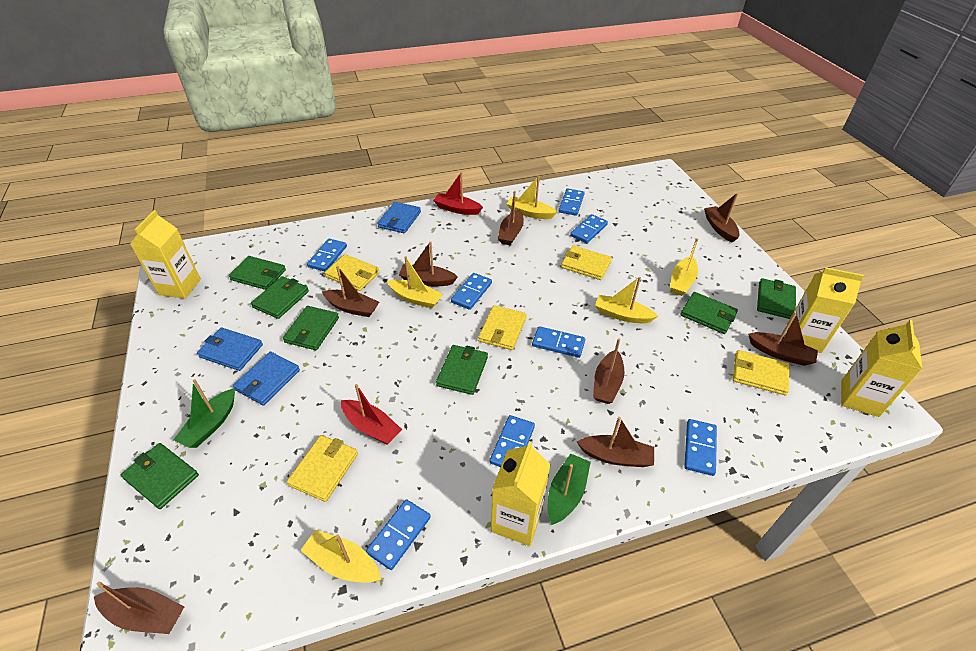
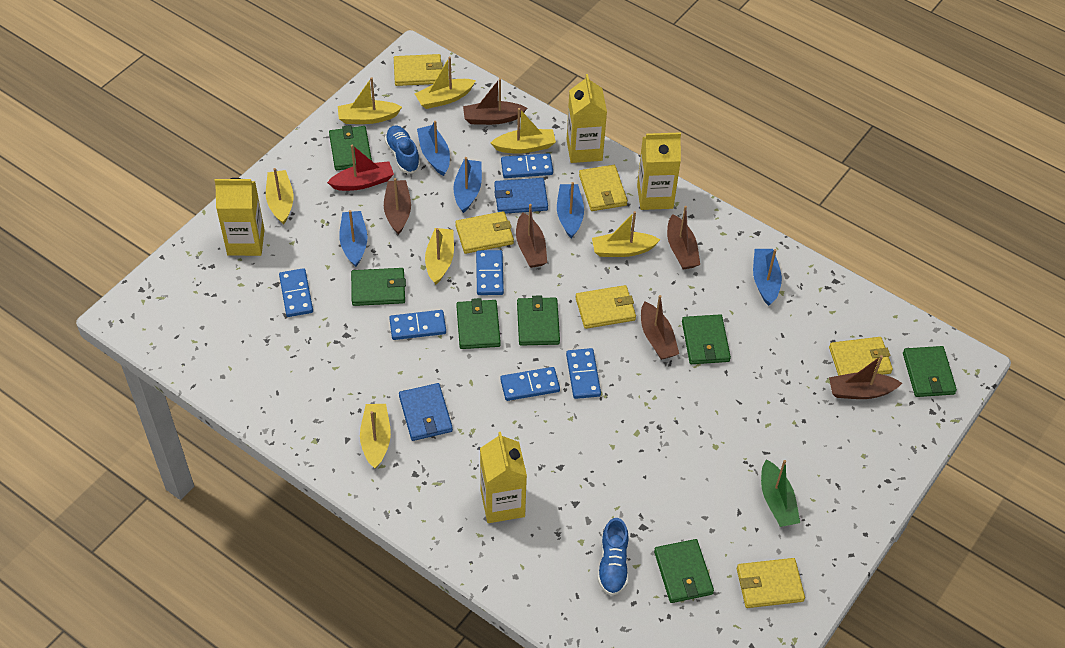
blue boat: none = 0 -> [339,210,367,267] [417,121,450,176] [453,157,482,213] [557,182,584,238] [753,249,782,306] = 5
blue domino: [307,239,347,271] [366,499,431,570] [451,273,492,310] [490,415,535,467] [532,326,585,358] [559,189,585,216] [570,214,608,243] [684,419,717,476] = 8 -> [279,268,313,317] [389,310,446,340] [476,250,504,295] [500,367,560,401] [501,153,553,178] [566,348,601,399] = 6
blue shoe: none = 0 -> [385,125,421,173] [598,518,629,596] = 2
blue wallet: [197,327,263,371] [233,352,300,406] [377,202,421,233] = 3 -> [399,383,453,441] [494,178,548,214] = 2
brown boat: [94,582,184,634] [322,266,379,317] [399,241,458,286] [498,191,524,245] [577,417,654,467] [593,338,624,404] [704,193,740,243] [748,311,818,366] = 8 -> [384,178,411,235] [463,78,527,125] [516,204,547,268] [641,295,679,360] [667,206,700,269] [829,355,902,399] = 6
green boat: [173,379,235,448] [548,454,591,525] = 2 -> [761,459,800,527] = 1
red boat: [341,384,402,445] [433,172,483,215] = 2 -> [327,145,394,191] = 1
yellow boat: [300,530,381,583] [387,256,443,308] [507,176,557,219] [595,277,658,323] [670,238,698,296] = 5 -> [266,168,294,225] [338,77,402,124] [360,404,391,469] [414,57,476,109] [425,228,454,285] [491,108,556,154] [592,211,661,257] = 7
yellow wallet: [287,435,358,502] [325,254,380,291] [478,305,527,350] [561,245,612,280] [733,350,790,395] = 5 -> [394,54,443,86] [455,211,514,254] [576,285,636,329] [579,165,628,211] [737,558,805,608] [829,337,893,376] = 6

